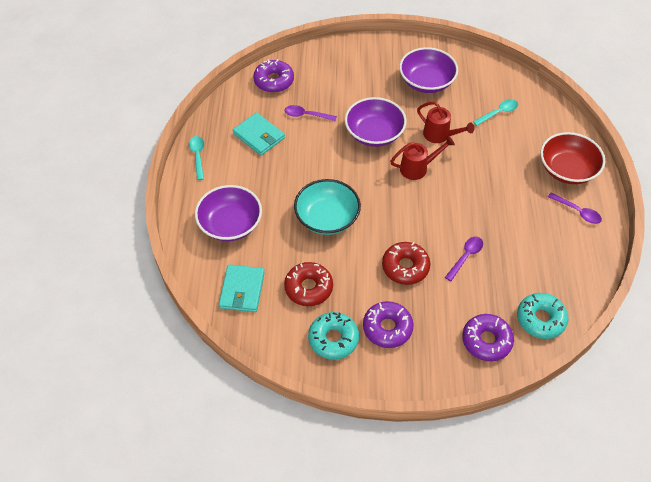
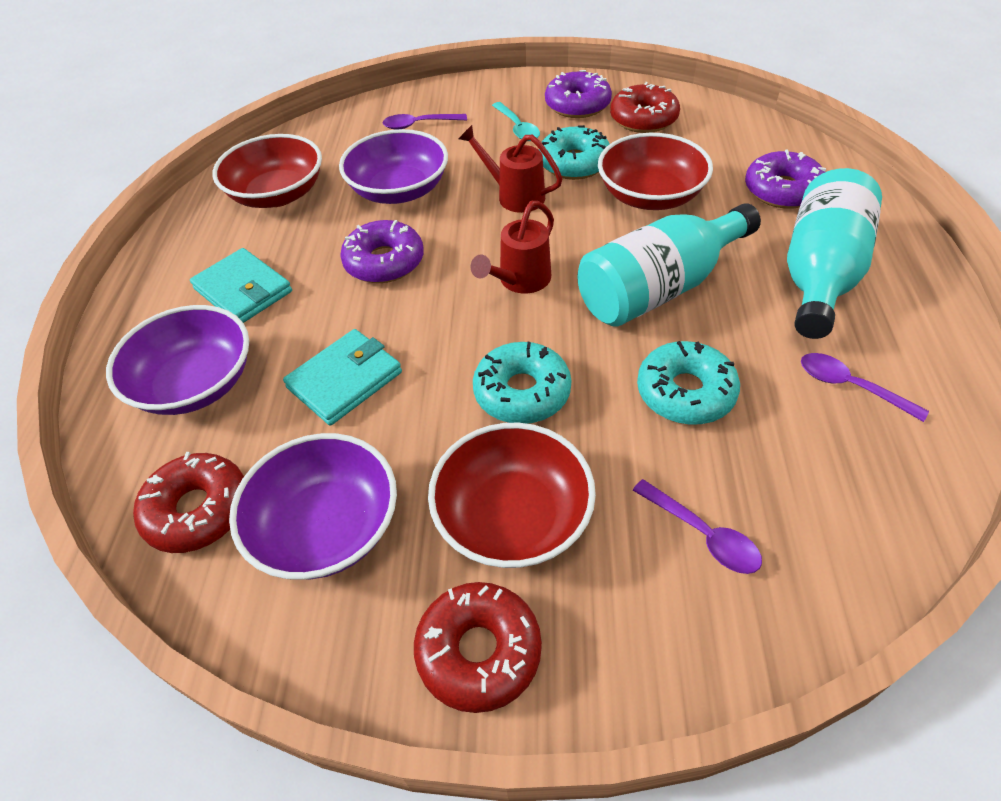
red bowl: [540,132,605,184] = 1 -> [212,134,322,208] [428,423,596,568] [598,133,713,210] = 3
red donut: [284,262,333,306] [382,242,430,285] = 2 -> [133,452,244,553] [414,582,542,713] [610,82,680,133] = 3
turquoise bottle: none = 0 -> [577,203,761,327] [787,168,882,339] = 2
turquoise bowl: [294,179,361,235] = 1 -> none = 0
turquoise donut: [308,312,359,360] [517,293,569,339] = 2 -> [473,342,572,424] [541,125,610,180] [637,341,740,425] = 3
turquoise spoon: [189,136,204,180] [473,99,518,126] = 2 -> [492,102,540,141] = 1

